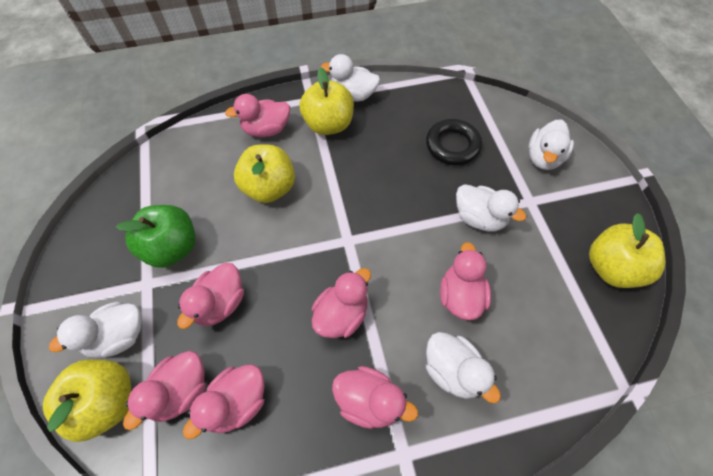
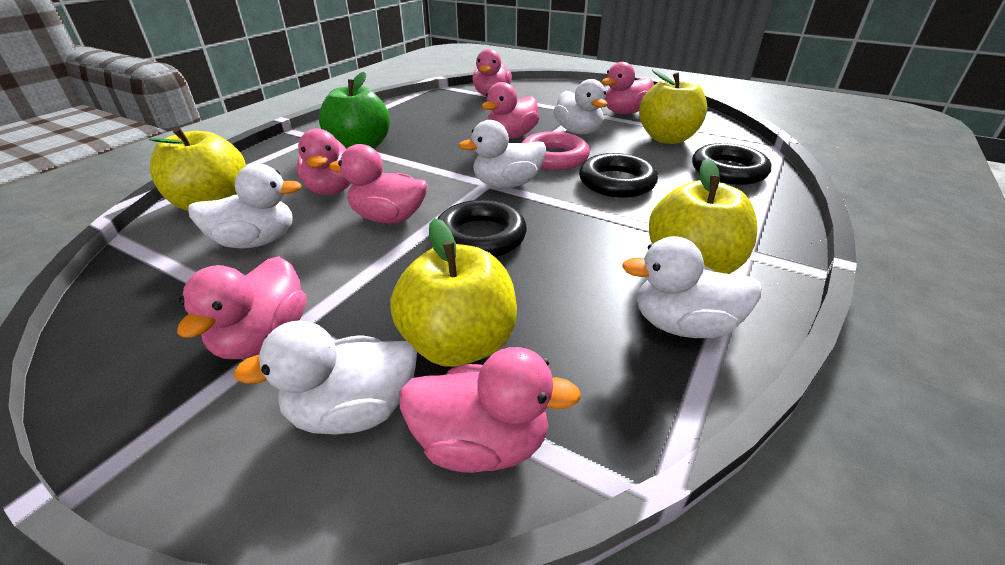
black ring: [426,119,482,165] = 1 -> [437,200,527,257] [579,153,658,198] [692,143,771,185] = 3
pink ring: none = 0 -> [521,131,590,170] = 1

